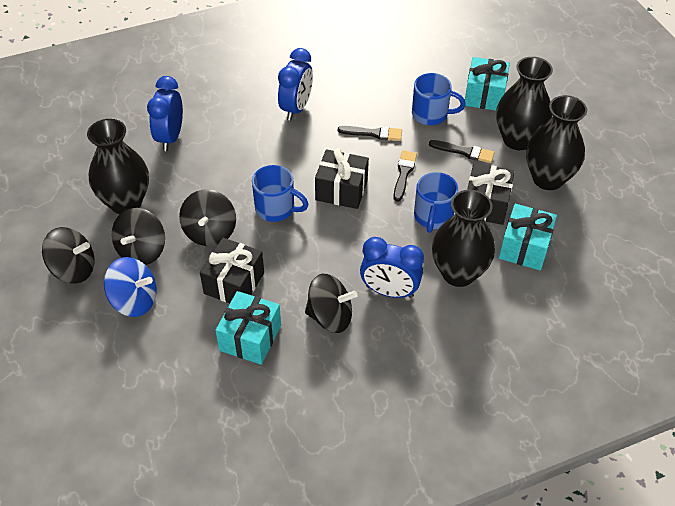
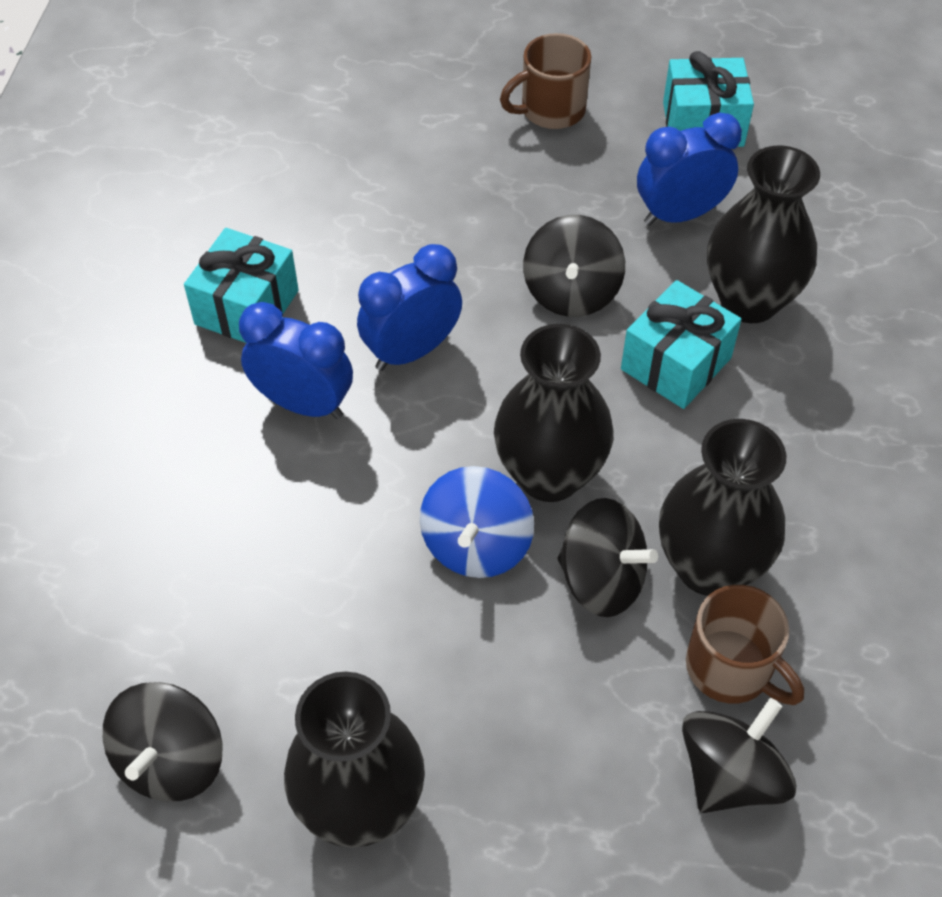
black brush: [338,126,402,141] [393,150,417,202] [429,140,495,163] = 3 -> none = 0
black gift: [200,238,264,303] [315,148,369,209] [467,163,515,225] = 3 -> none = 0
blue mug: [252,165,309,222] [412,73,466,125] [414,172,458,233] = 3 -> none = 0
brown mug: none = 0 -> [500,33,591,129] [686,585,804,705] = 2

